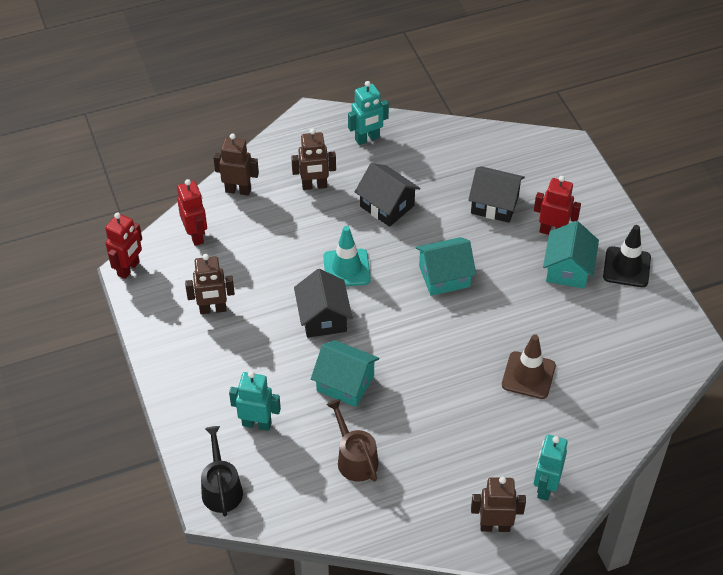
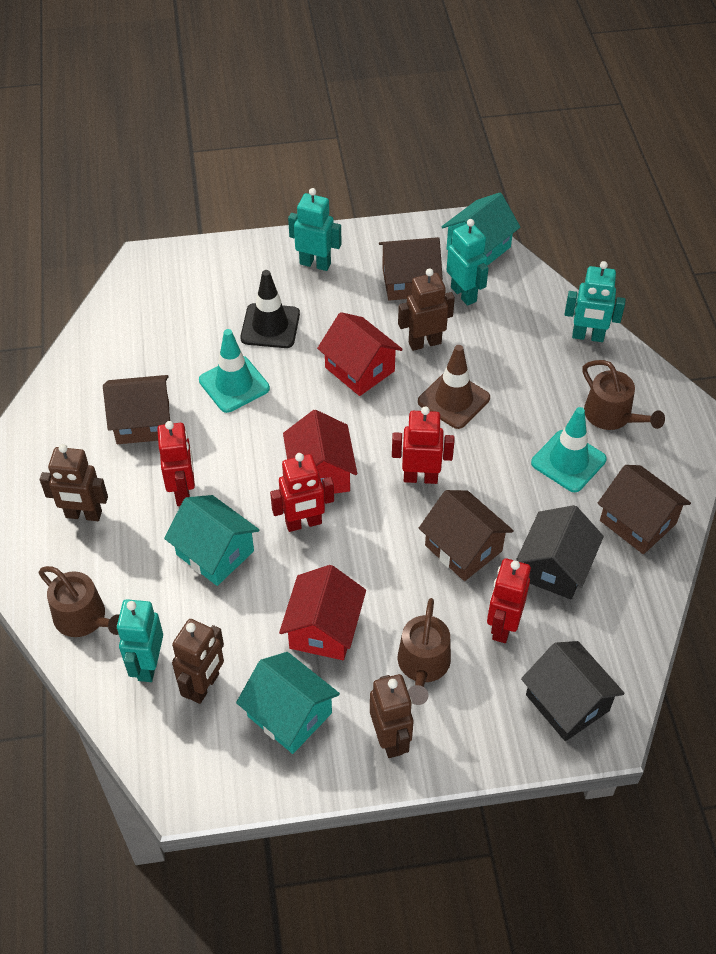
black house: [294,269,352,338] [355,163,421,227] [468,166,525,223] = 3 -> [516,505,604,599] [521,641,625,741] = 2
black watering can: [201,426,243,517] = 1 -> none = 0
brown house: none = 0 -> [103,375,170,444] [379,237,443,300] [419,490,514,581] [597,465,691,554] = 4
brown watering can: [327,399,378,482] = 1 -> [39,566,119,637] [398,598,451,705] [582,360,665,430] = 3
red house: none = 0 -> [279,565,366,660] [283,410,357,494] [317,312,403,396] = 3
red robot: [105,213,142,279] [177,179,207,246] [534,176,581,235] = 3 -> [157,421,195,506] [270,453,334,532] [392,406,454,484] [487,558,531,643] = 4
turquoise robot: [229,371,281,431] [348,81,389,145] [534,434,568,501] = 3 -> [117,599,163,682] [288,188,341,271] [447,219,489,306] [565,261,626,342] = 4
turquoise traffic cone: [323,226,371,286] = 1 -> [199,329,270,413] [531,407,607,492] = 2

